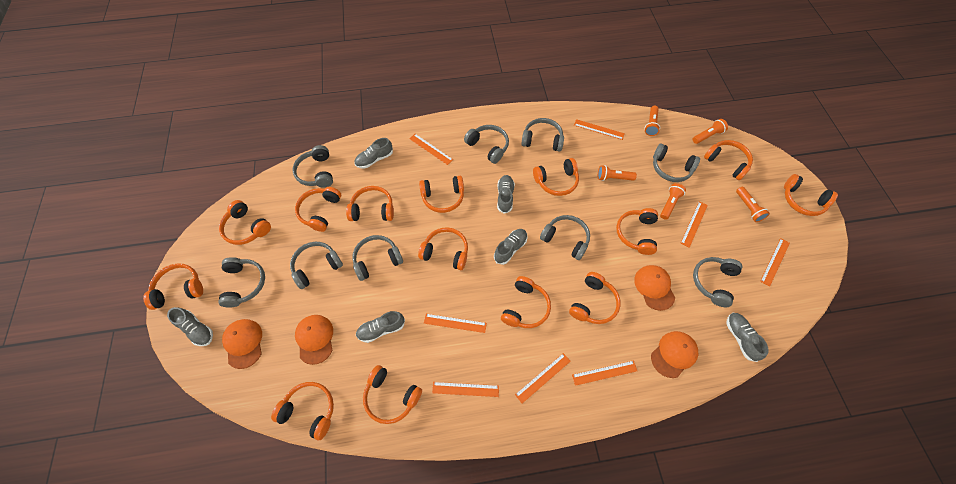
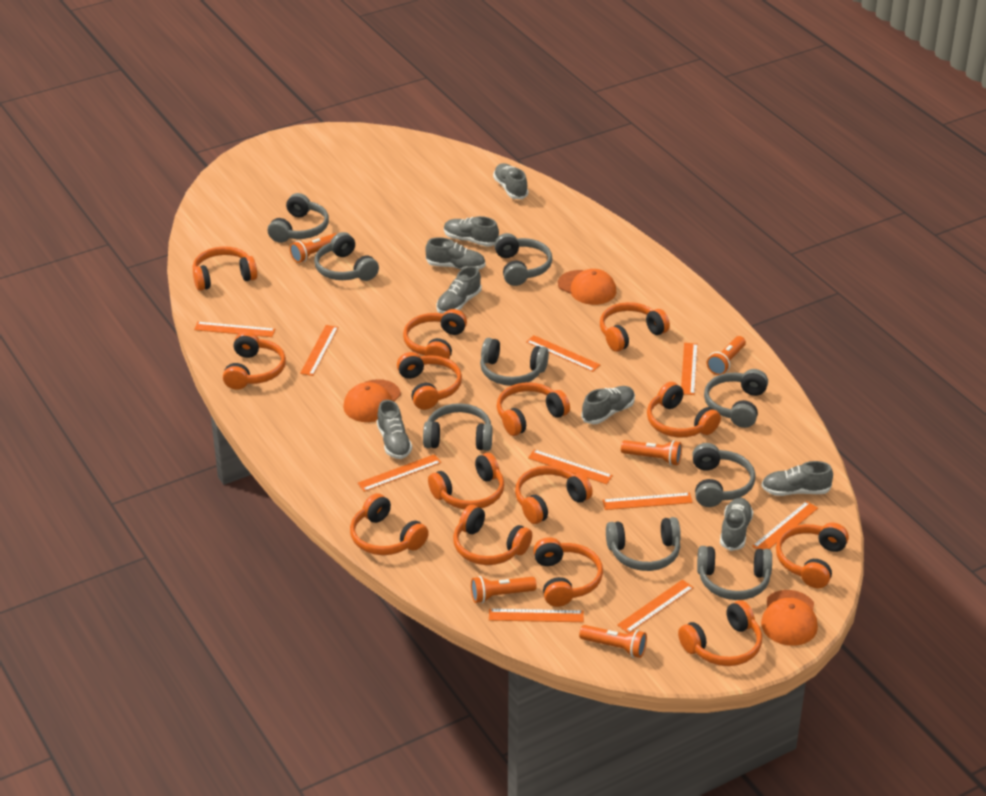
grey shoe: [167,307,213,346] [354,138,393,168] [356,311,405,343] [494,229,528,265] [497,175,515,214] [726,313,769,362] = 6 -> [377,400,412,459] [425,237,486,270] [436,266,482,314] [444,216,499,247] [493,163,528,199] [581,386,635,424] [720,498,753,551] [761,461,833,496] = 8
orange cap: [222,319,262,369] [295,315,333,365] [634,265,675,311] [651,331,698,378] = 4 -> [343,379,401,422] [558,269,616,305] [761,590,818,646] = 3
orange ruler: [409,134,453,165] [424,314,487,333] [432,382,499,397] [515,353,571,403] [572,360,637,386] [574,119,625,140] [680,201,708,248] [760,238,790,287] = 8 -> [194,322,275,337] [300,325,338,376] [358,454,441,492] [489,609,584,622] [526,335,600,372] [528,449,613,484] [603,493,693,510] [617,580,694,633] [681,343,698,395] [752,501,818,549] = 10

